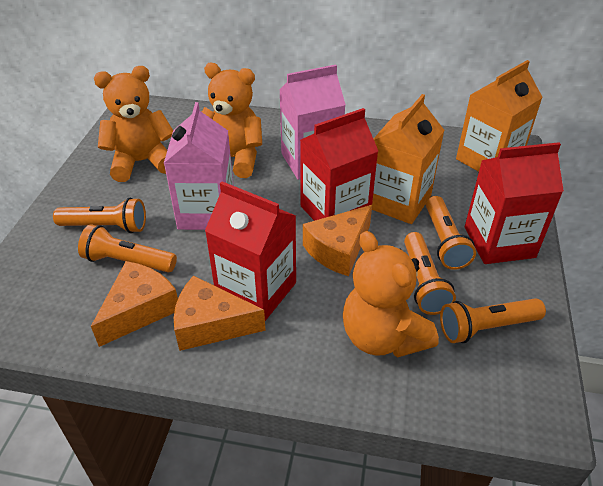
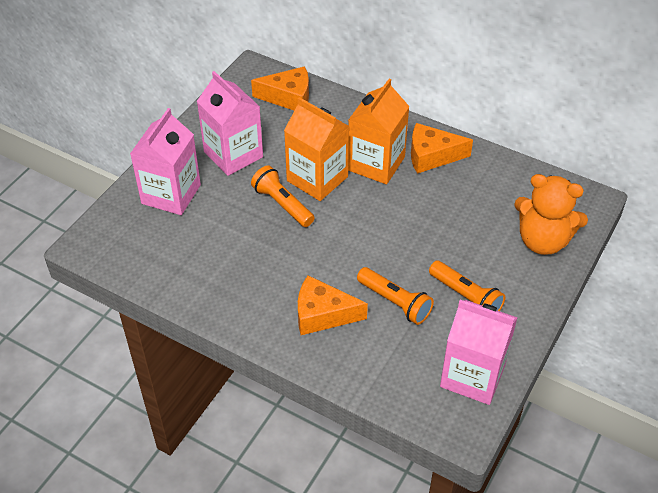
orange flashlight: [53,198,146,233] [78,224,177,272] [404,232,456,315] [426,196,476,270] [440,298,546,343] = 5 -> [251,165,315,227] [357,267,434,325] [429,261,505,311] = 3
orange teddy bear: [94,66,173,182] [202,63,262,178] [343,231,439,358] = 3 -> [514,174,588,255] = 1
pink carton: [164,102,234,230] [279,65,346,180] = 2 -> [130,108,201,215] [197,71,263,176] [440,300,518,405] = 3
red carton: [205,182,296,321] [300,108,378,221] [465,142,564,264] = 3 -> none = 0

